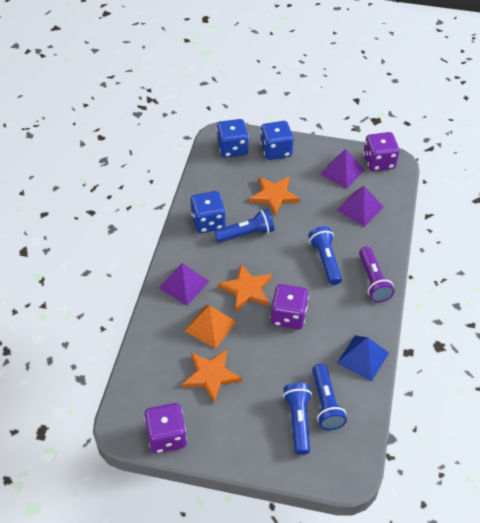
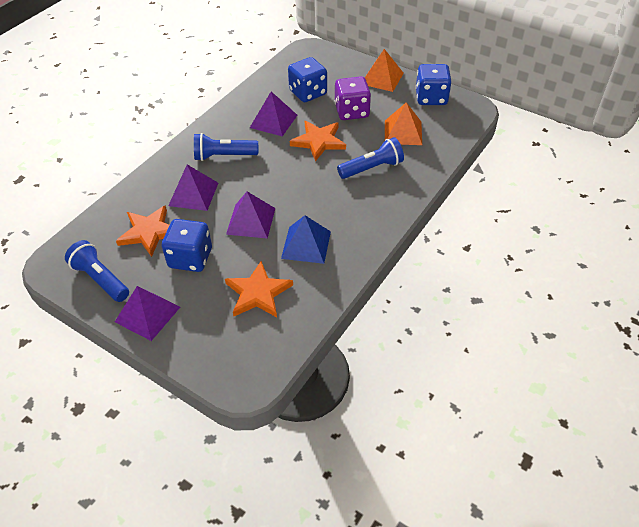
blue flashlight: [214,209,275,243] [283,383,312,455] [309,226,342,285] [312,364,347,430] = 4 -> [65,240,129,302] [194,133,258,161] [337,137,404,179] = 3
orange pyramid: [185,305,236,349] = 1 -> [365,49,404,92] [385,102,422,145] = 2
purple dice: [144,403,187,453] [271,284,309,330] [364,132,399,171] = 3 -> [335,76,371,120] = 1
purple flashlight: [359,247,395,302] = 1 -> none = 0
purple pyramid: [159,263,209,305] [320,149,364,189] [336,186,383,227] = 3 -> [115,286,180,341] [168,165,218,211] [226,192,275,239] [250,91,297,136] = 4

